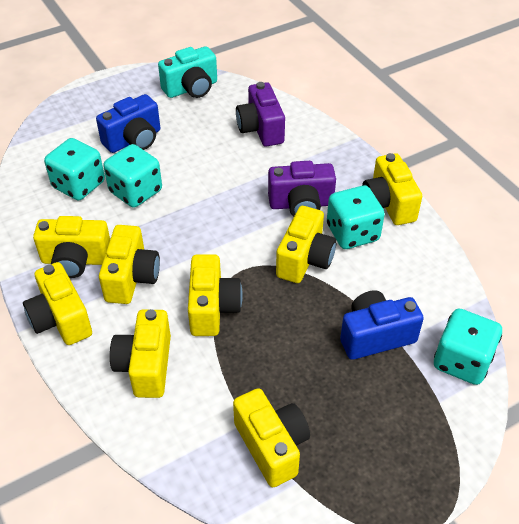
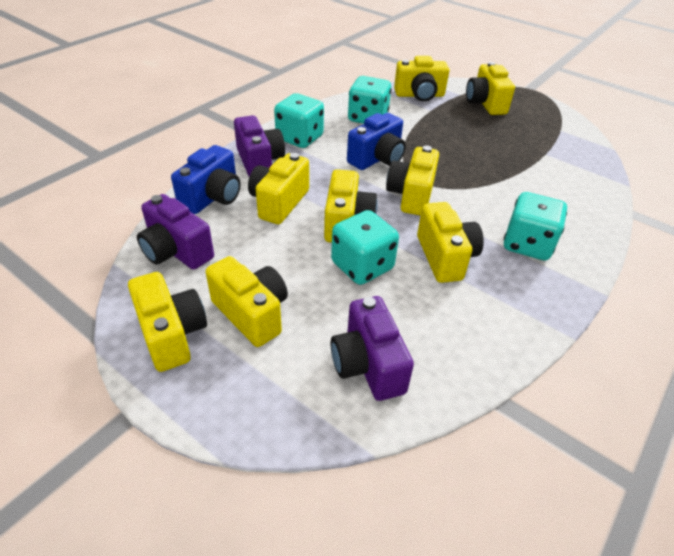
purple camera: [236,82,285,147] [268,161,336,216] = 2 -> [137,194,214,270] [234,115,285,177] [331,296,414,401] = 3
turquoise camera: [158,46,217,98] = 1 -> none = 0

